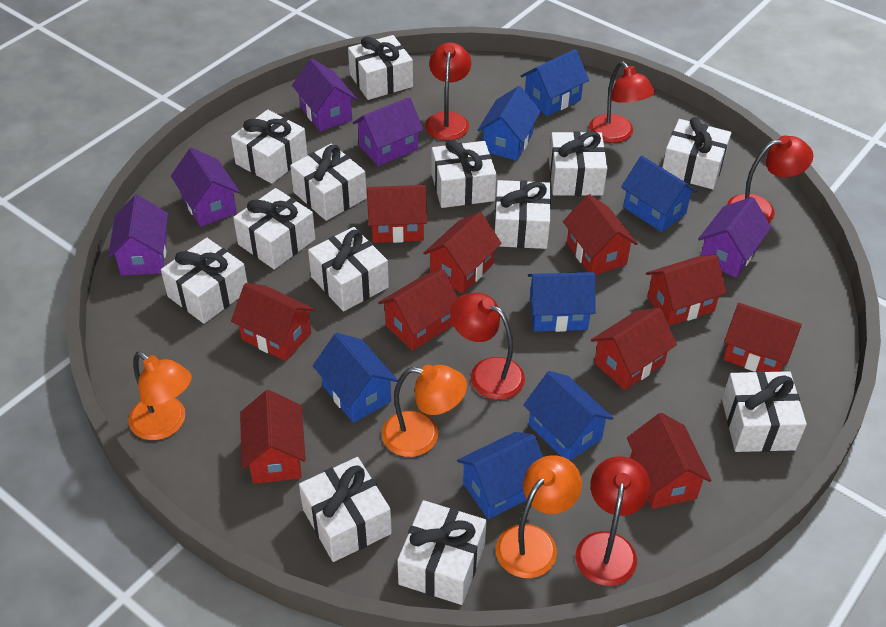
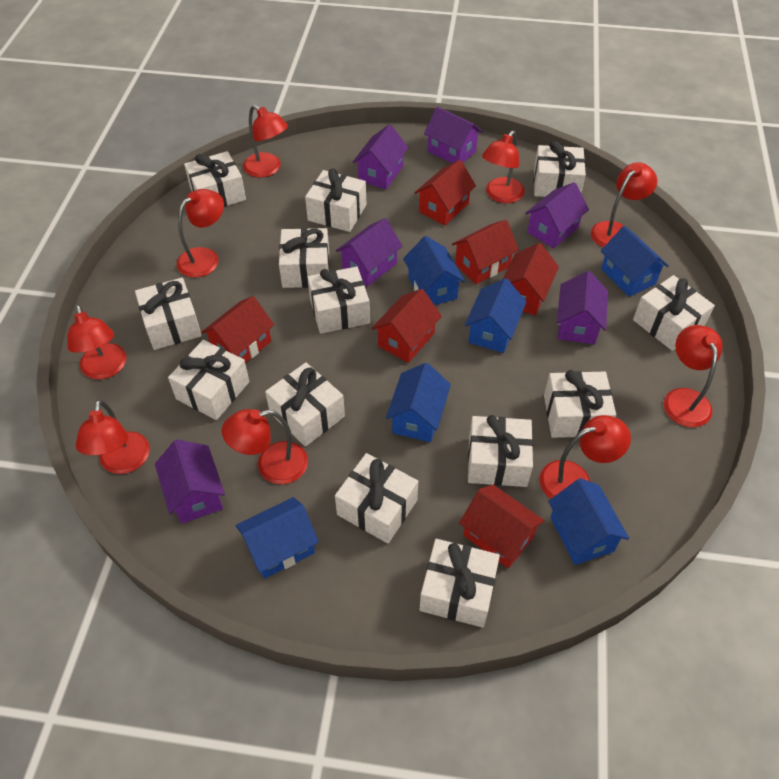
blue house: [313,333,398,423] [457,432,543,519] [477,86,541,161] [521,49,589,116] [523,371,613,461] [528,272,596,332] [621,156,697,232] = 7 -> [236,497,319,579] [386,363,451,442] [403,236,465,305] [465,278,526,353] [548,478,629,565] [601,226,669,297] = 6
orange lamp: [129,352,192,440] [382,365,467,457] [496,455,582,578] = 3 -> none = 0
purple house: [108,195,168,275] [171,148,240,227] [292,59,357,131] [353,97,423,166] [698,197,772,278] = 5 -> [155,439,225,524] [336,218,403,287] [352,124,409,189] [424,107,483,163] [525,182,589,248] [557,271,608,345] = 6
red house: [231,283,315,361] [240,390,306,484] [367,185,427,243] [378,269,458,351] [423,212,502,293] [563,194,638,275] [591,308,677,390] [627,413,712,509] [646,255,727,326] [723,303,802,372] = 10 -> [201,296,274,363] [372,289,442,363] [414,160,476,226] [452,220,519,284] [459,485,545,568] [503,243,559,316] = 6
red lamp: [425,42,471,140] [450,293,525,400] [576,456,650,586] [589,62,655,143] [727,135,813,222] = 5 -> [67,305,126,379] [76,400,150,474] [177,189,224,278] [222,409,308,484] [243,105,288,177] [482,131,525,203] [540,415,631,499] [591,162,657,248] [664,325,722,427] = 9

